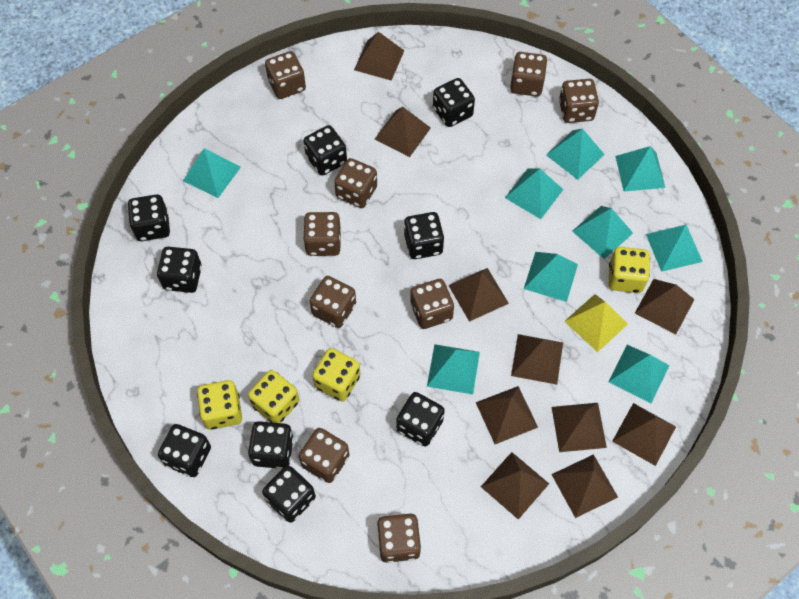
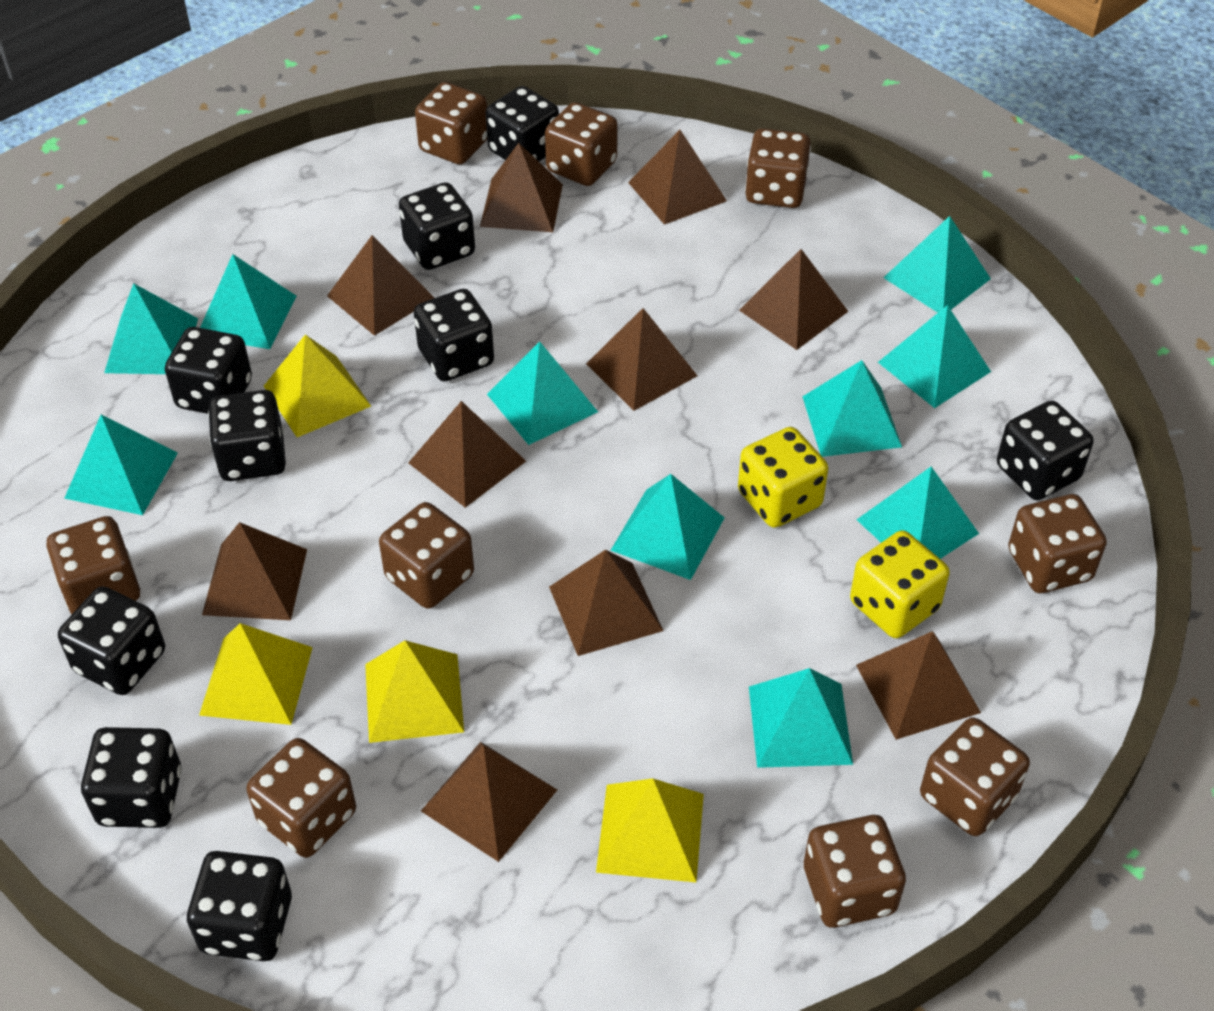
turquoise pyramid: [183,148,241,198] [427,344,480,394] [505,168,564,219] [524,252,578,302] [546,129,605,180] [572,206,633,259] [608,345,670,403] [615,146,665,192] [646,225,703,272] = 9 -> [64,415,178,515] [104,283,198,374] [200,254,296,349] [487,341,598,445] [611,474,724,580] [749,668,853,768] [802,360,902,457] [857,467,979,559] [878,305,991,408] [883,216,991,313] = 10
yellow dice: [197,380,242,430] [248,370,300,423] [312,348,360,402] [609,247,650,293] = 4 -> [738,427,828,528] [850,530,950,638] = 2
yellow pyramid: [564,294,628,352] = 1 -> [199,623,313,725] [264,334,371,437] [365,640,464,743] [596,778,704,882] = 4

